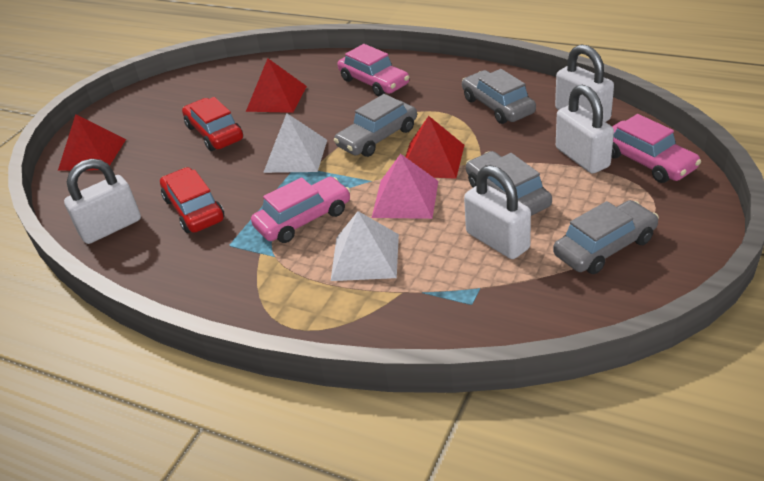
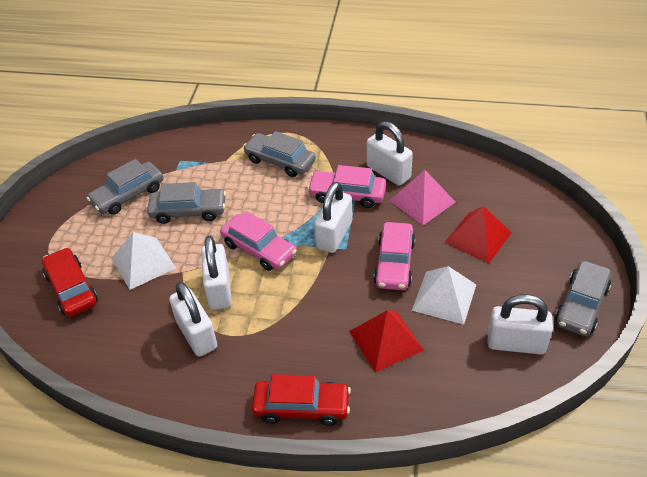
red pyramid: [58,114,126,171] [246,58,307,113] [405,116,464,179] = 3 -> [349,310,424,372] [444,206,512,264] = 2
white padlock: [64,159,141,244] [464,165,531,259] [555,44,614,122] [556,84,614,174] = 4 -> [169,282,217,356] [201,236,232,310] [314,182,352,253] [367,121,413,186] [488,294,553,355] = 5

